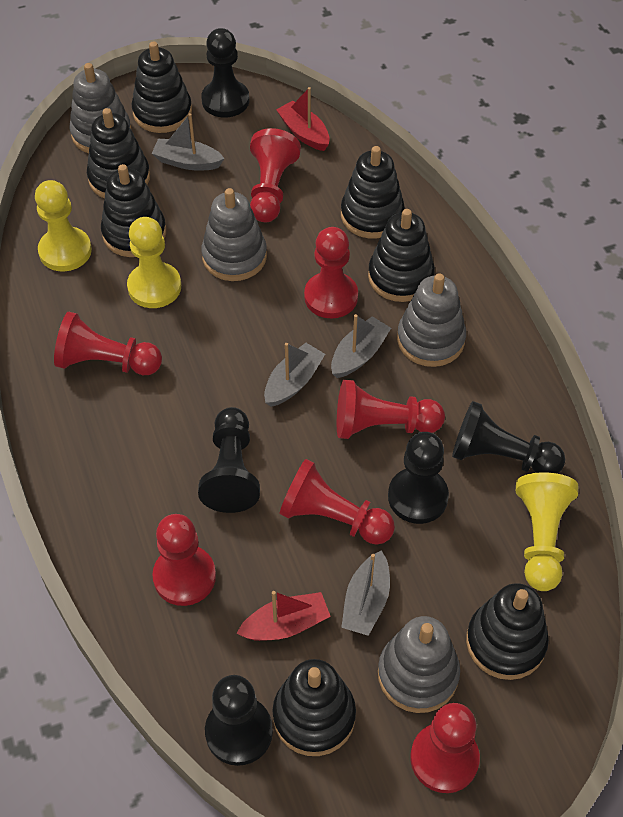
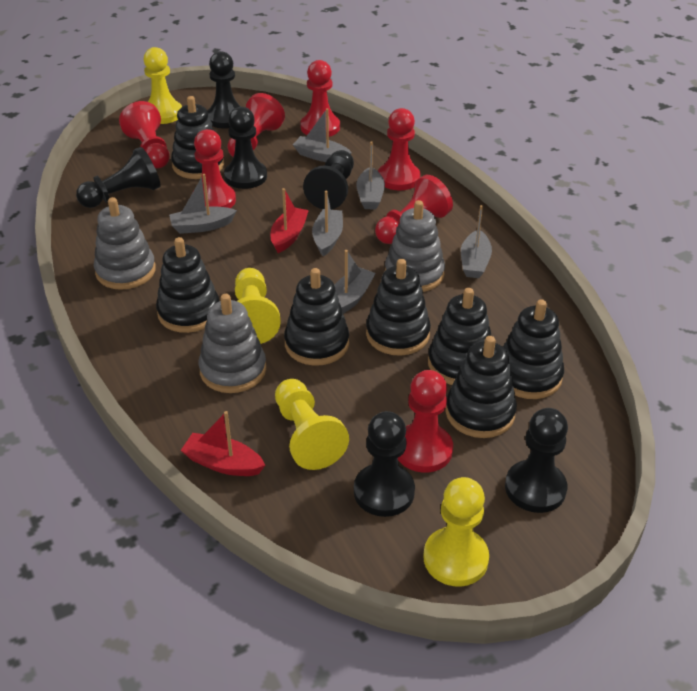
black pawn: [198,407,260,513] [201,28,249,118] [205,675,273,766] [388,432,449,524] [452,401,565,474] = 5 -> [76,147,161,208] [207,51,241,129] [224,107,267,189] [303,150,354,210] [354,411,415,517] [505,408,568,513] = 6
grey boat: [152,113,225,171] [264,343,325,407] [331,314,391,378] [341,550,390,636] = 4 -> [169,174,237,234] [293,108,352,162] [312,191,343,256] [334,250,376,314] [356,141,385,209] [461,205,492,278] = 6
grey stacking toy: [70,63,131,153] [201,188,267,281] [378,616,460,713] [397,273,466,367] = 4 -> [94,197,156,290] [199,294,266,393] [385,200,445,292] = 3
yellow pawn: [35,180,92,271] [127,217,181,308] [516,472,578,591] = 3 -> [144,47,182,124] [235,268,281,344] [275,379,349,470] [424,477,489,586] = 4

